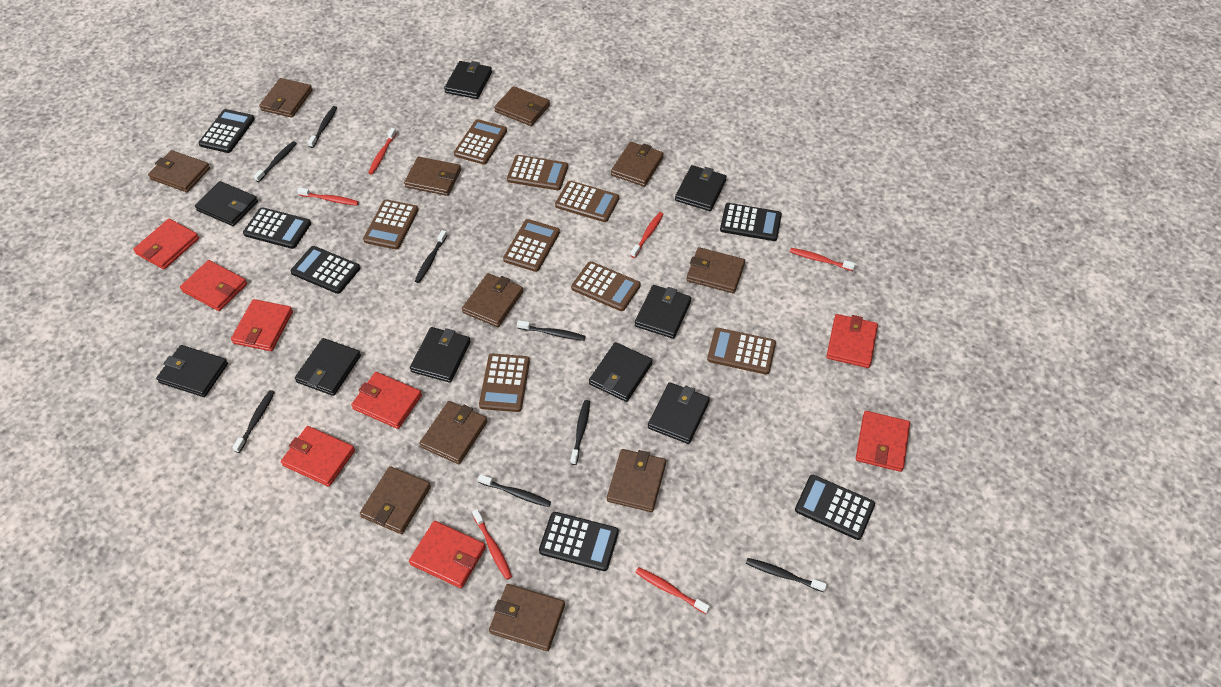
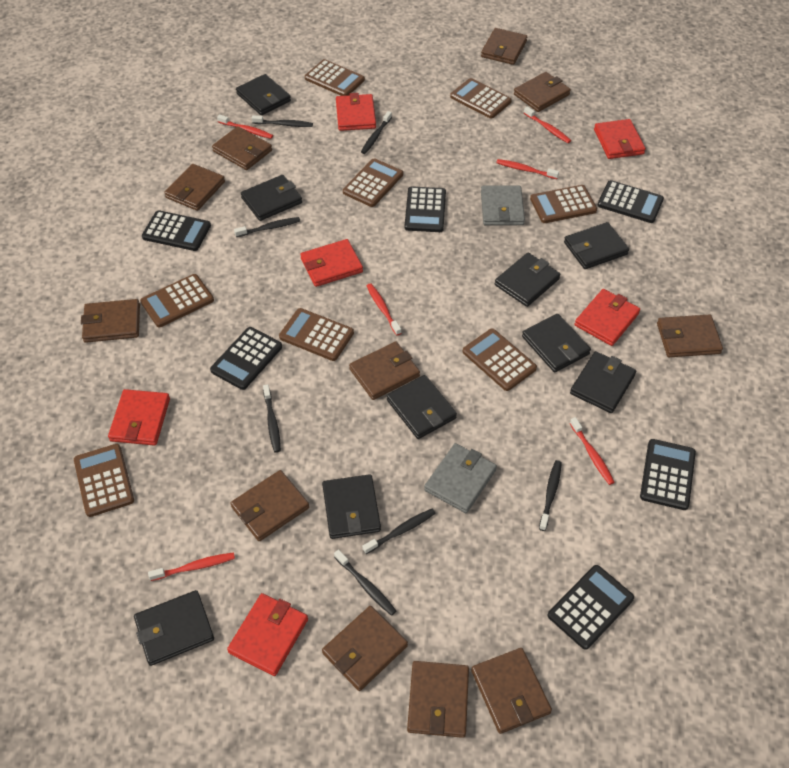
black toothbrush: [233,390,275,453] [253,141,297,182] [308,106,337,148] [415,230,447,283] [478,474,551,507] [517,320,586,341] [570,400,590,465] [746,558,827,592] = 8 -> [234,217,300,237] [252,115,313,127] [263,385,281,453] [334,549,396,616] [361,111,392,154] [362,509,436,554] [539,460,562,531] = 7
grey wallet: none = 0 -> [424,443,497,513] [481,186,525,225] = 2
red wallet: [133,219,199,269] [180,260,247,311] [231,299,293,351] [281,426,355,487] [351,372,422,429] [409,521,486,588] [826,314,878,368] [856,411,910,472] = 8 -> [108,389,170,446] [227,593,308,676] [300,239,363,287] [336,93,376,131] [575,289,640,346] [594,119,646,159] = 6

